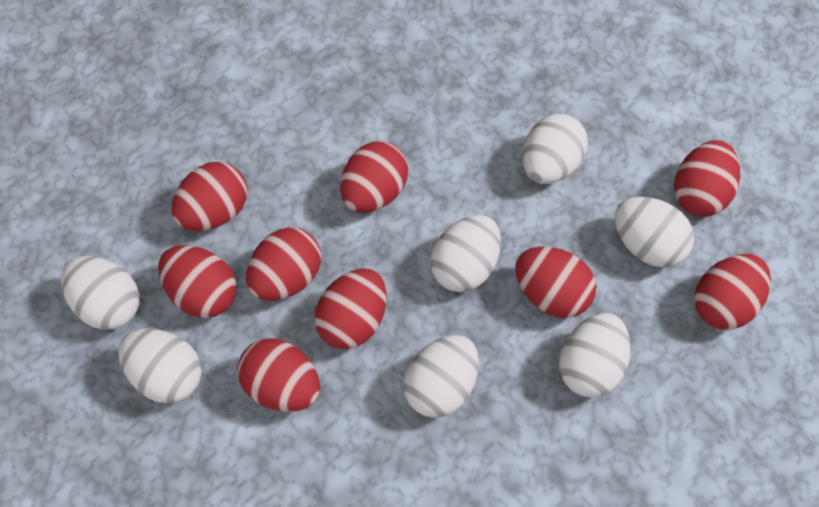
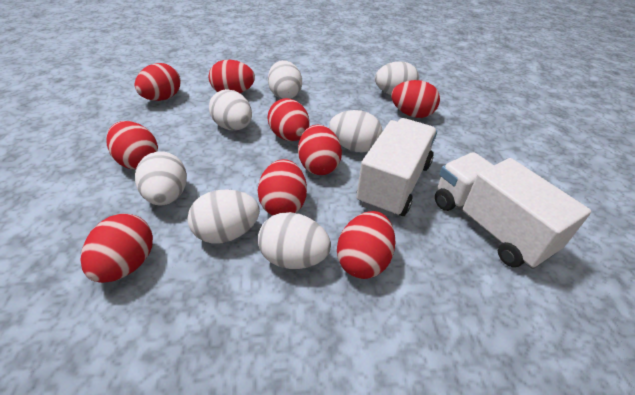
white truck: none = 0 -> [356,118,437,217] [435,152,591,269] = 2

